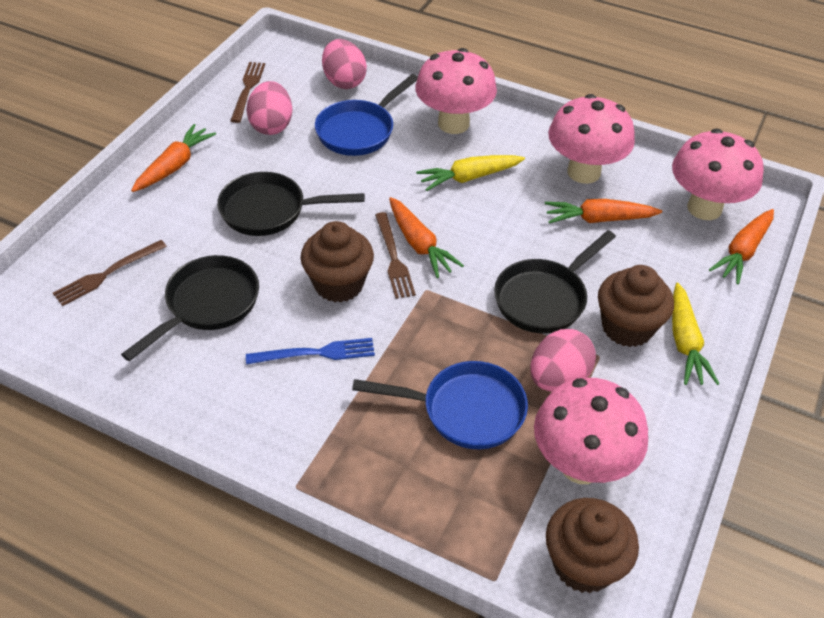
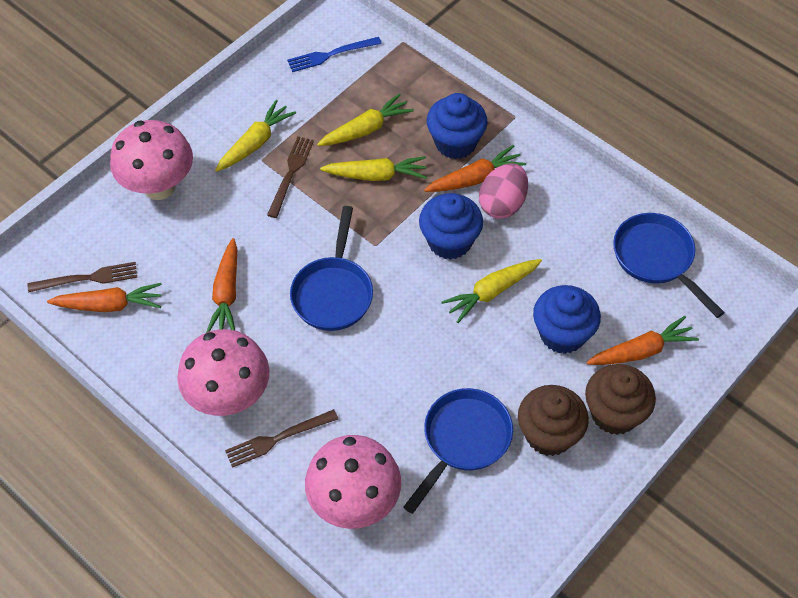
black pan: [121,255,259,361] [217,172,365,236] [494,230,616,333] = 3 -> none = 0
blue cupcake: none = 0 -> [419,193,483,260] [427,93,488,159] [533,285,601,354] = 3
blue pan: [315,74,418,156] [352,361,528,450] = 2 -> [290,206,373,331] [403,388,513,514] [613,213,725,318] = 3
brown cupcake: [301,221,374,303] [546,498,639,593] [598,265,674,347] = 3 -> [518,385,589,456] [585,364,656,435] = 2
pink egg: [246,81,292,135] [322,39,367,89] [530,329,596,392] = 3 -> [479,163,528,219] = 1
pink mushroom: [415,48,497,134] [534,378,648,484] [548,94,635,184] [672,129,764,220] = 4 -> [110,120,193,200] [177,329,269,416] [305,435,401,529] = 3
yellow carrot: [416,155,525,191] [672,283,719,385] = 2 -> [215,100,296,172] [317,93,414,146] [320,156,427,181] [441,259,542,323] = 4

